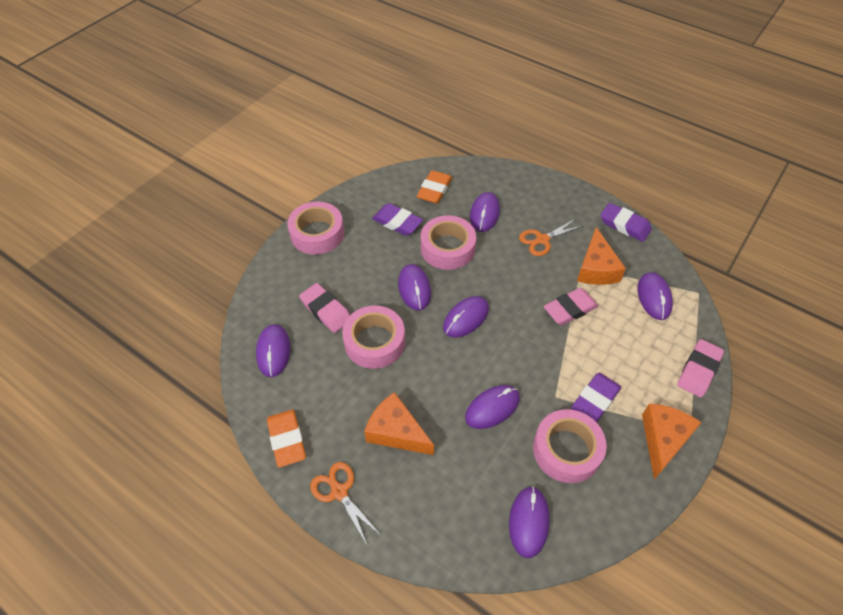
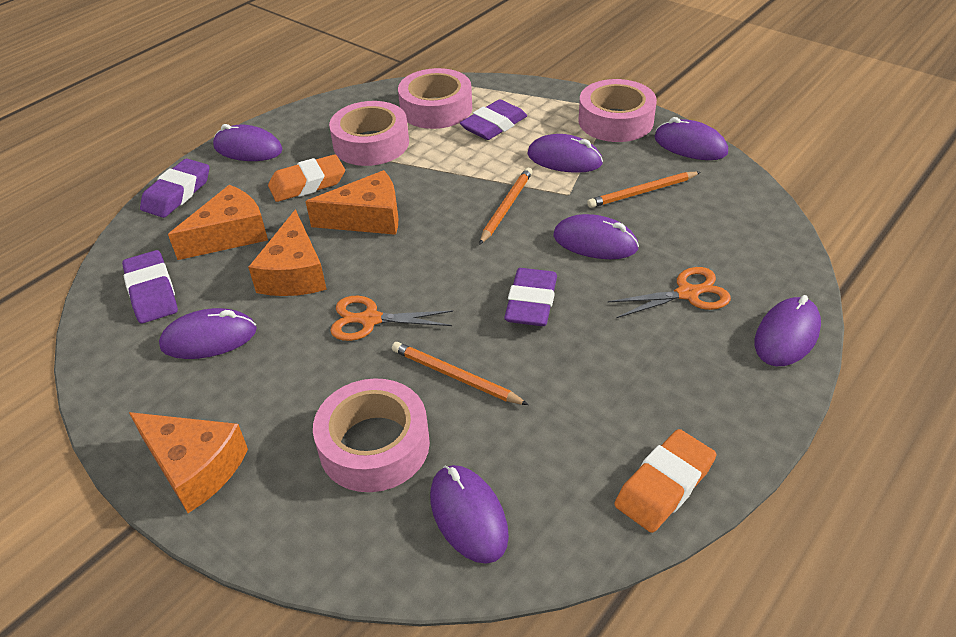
orange cheese: [364,392,434,455] [577,227,626,285] [642,404,702,480] = 3 -> [129,412,248,513] [168,185,268,260] [248,209,327,296] [305,170,398,235] = 4
orange pencil: none = 0 -> [392,342,528,405] [479,167,533,245] [587,172,701,208] = 3
pink eraser: [299,283,350,333] [544,288,598,325] [677,339,724,397] = 3 -> none = 0
purple eraser: [372,203,423,236] [571,373,621,422] [600,203,652,242] = 3 -> [122,250,178,324] [140,159,209,218] [460,99,527,140] [504,268,557,326] = 4

